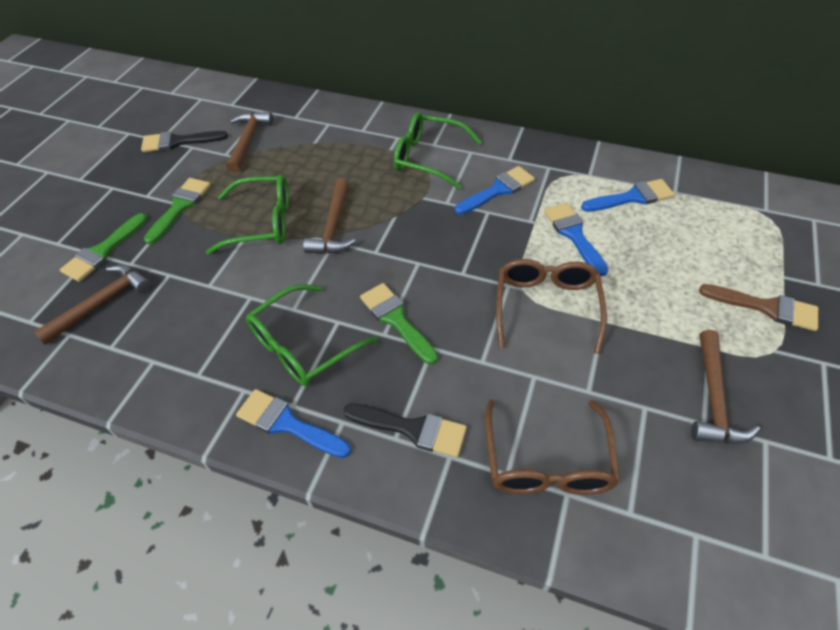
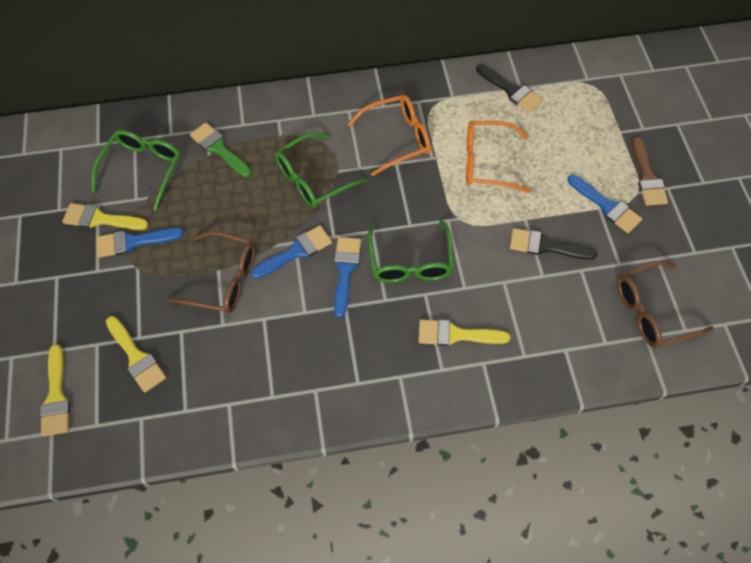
brown hammer: [33,264,151,345] [226,112,273,173] [303,178,356,253] [691,330,760,444] = 4 -> none = 0
green brush: [60,213,147,282] [144,178,211,245] [360,283,438,365] = 3 -> [190,123,252,178] = 1
orange glasses: none = 0 -> [348,95,431,176] [466,121,531,193] = 2
yellow brush: none = 0 -> [40,344,70,437] [62,203,148,230] [106,316,166,393] [418,319,510,346] = 4

